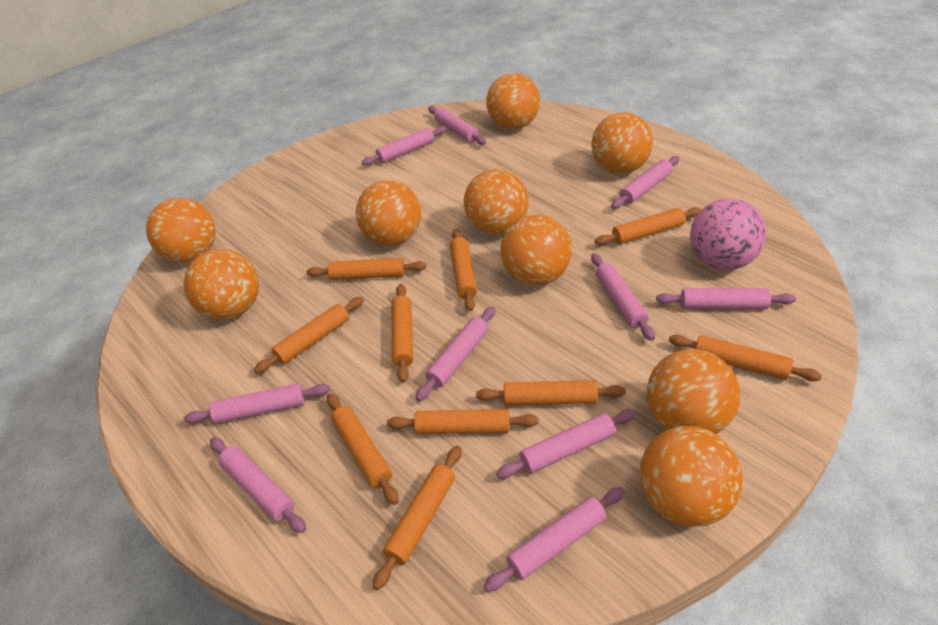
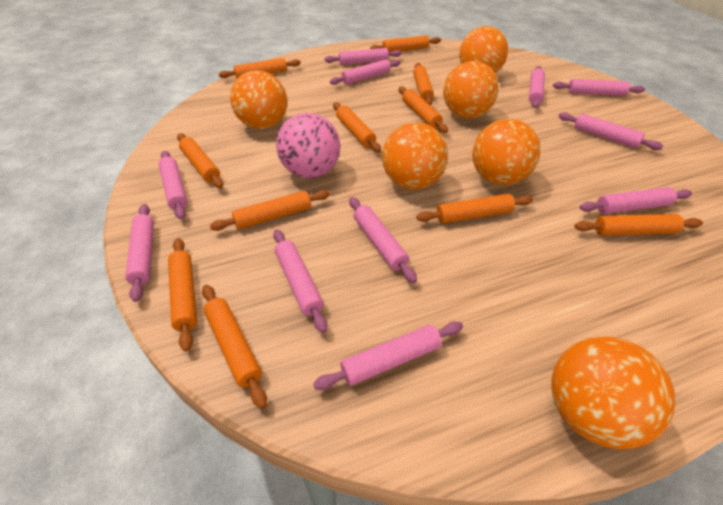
orange ball: [146,198,216,263] [184,249,259,320] [356,180,421,246] [464,169,529,235] [486,73,540,130] [500,215,572,286] [591,112,653,174] [640,426,743,527] [647,349,740,434] = 9 -> [230,70,287,129] [382,122,448,190] [443,61,499,118] [459,26,508,73] [472,119,541,185] [551,337,675,449] = 6
orange rolling pin: [254,297,364,373] [307,258,427,280] [327,394,399,505] [373,446,462,590] [387,409,539,434] [392,284,413,383] [450,229,477,311] [476,380,626,405] [595,207,701,245] [669,335,822,381] = 10 -> [168,238,197,352] [177,133,223,188] [202,285,267,409] [210,190,330,231] [219,58,301,79] [333,102,381,152] [370,35,441,52] [398,86,448,133] [413,63,434,106] [416,194,533,223] [575,214,703,236] = 11
pink rolling pin: [184,383,330,424] [210,438,306,533] [362,126,447,166] [416,306,495,401] [428,106,486,145] [484,487,625,592] [496,409,636,479] [591,253,655,341] [611,156,680,209] [656,288,796,309] = 10 -> [125,204,154,302] [159,151,188,220] [273,229,327,333] [313,321,463,390] [325,48,402,65] [330,59,401,85] [349,197,417,283] [529,66,545,108] [553,79,645,96] [558,112,663,150] [580,187,692,214] = 11

